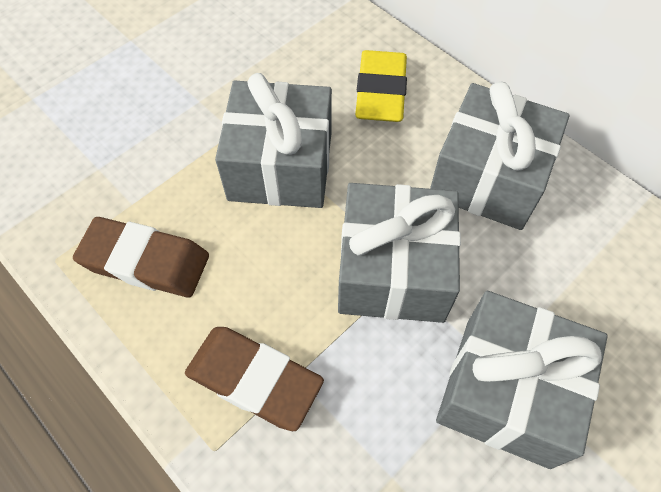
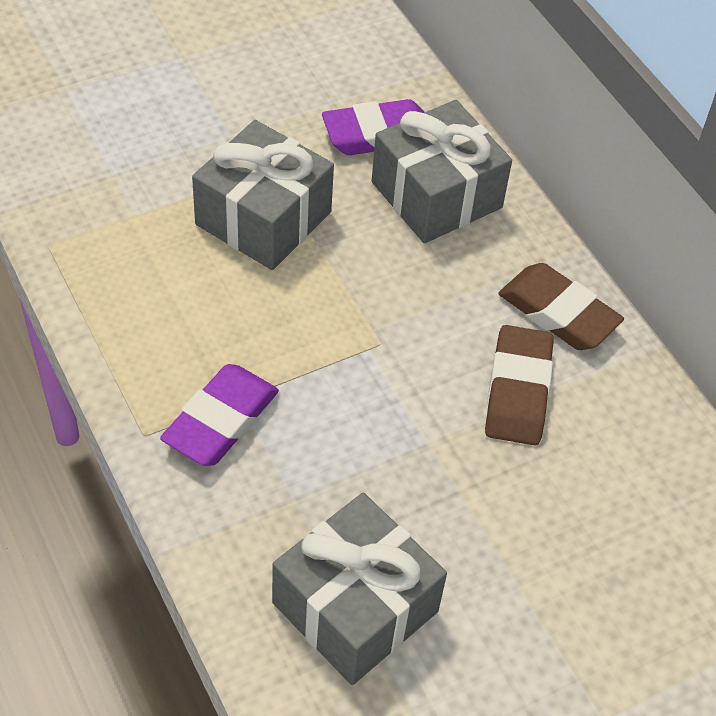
grey gift: [215,73,332,208] [338,183,461,323] [430,82,570,230] [436,291,608,469] = 4 -> [192,120,334,270] [272,493,447,685] [372,100,512,243] = 3
purple eraser: none = 0 -> [160,364,279,466] [322,99,425,155] = 2
yellow eraser: [355,50,407,122] = 1 -> none = 0

